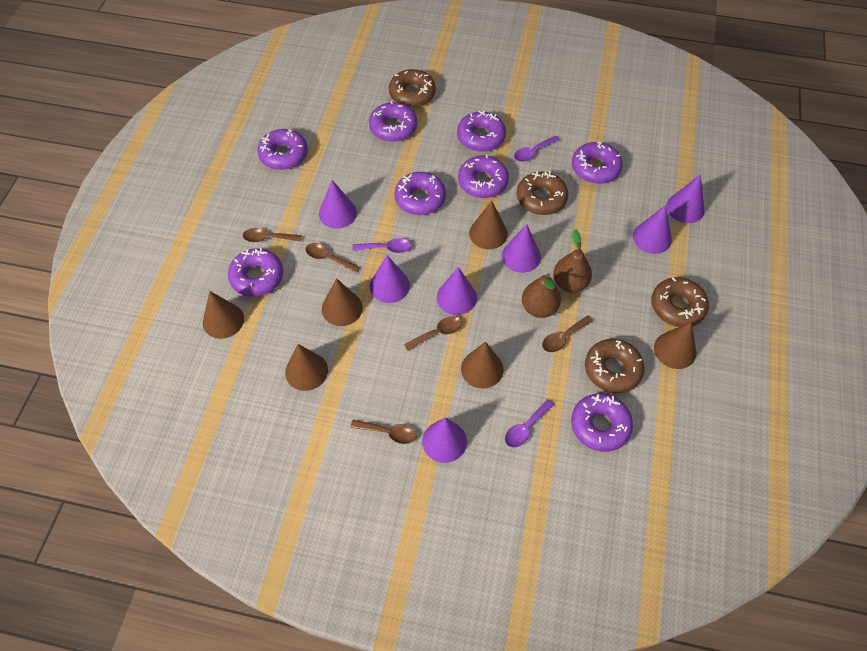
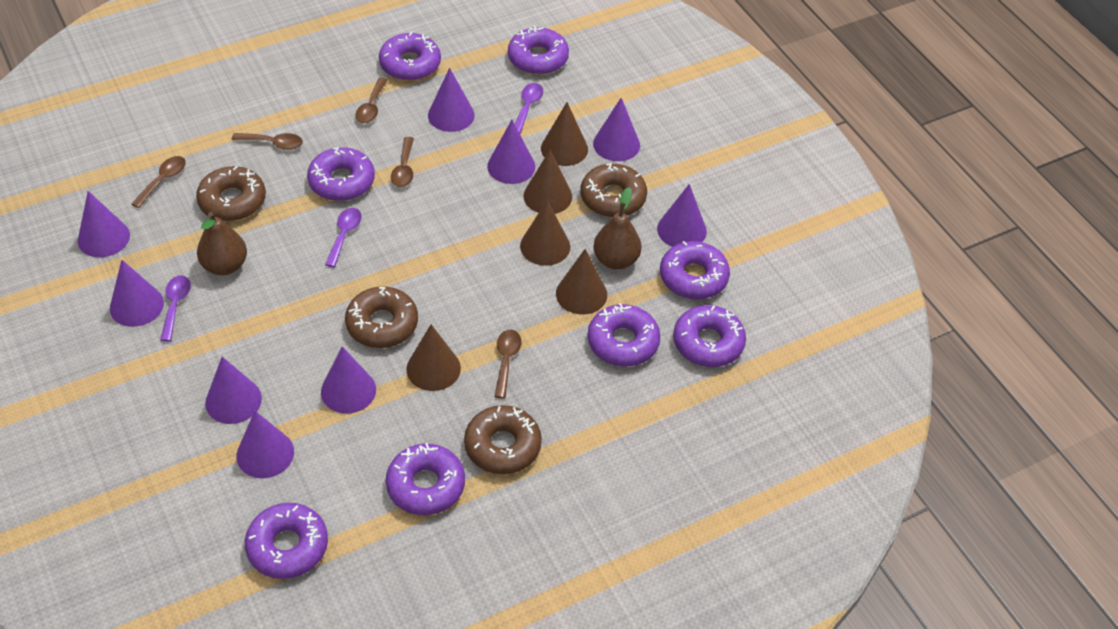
brown cone: [203,291,244,339] [285,344,328,391] [322,278,363,326] [461,341,504,388] [469,201,508,249] [654,322,696,369] = 6 -> [406,324,461,391] [520,200,570,266] [524,150,572,214] [541,102,588,166] [556,249,607,315] = 5
purple cone: [319,180,357,229] [370,255,410,303] [422,417,467,463] [437,267,477,315] [502,224,541,273] [633,205,672,254] [666,174,705,223] = 7 -> [78,191,130,257] [110,260,164,327] [205,357,262,424] [237,411,294,478] [321,346,376,414] [428,68,475,132] [487,120,535,184] [593,98,640,161] [657,184,707,247] = 9

